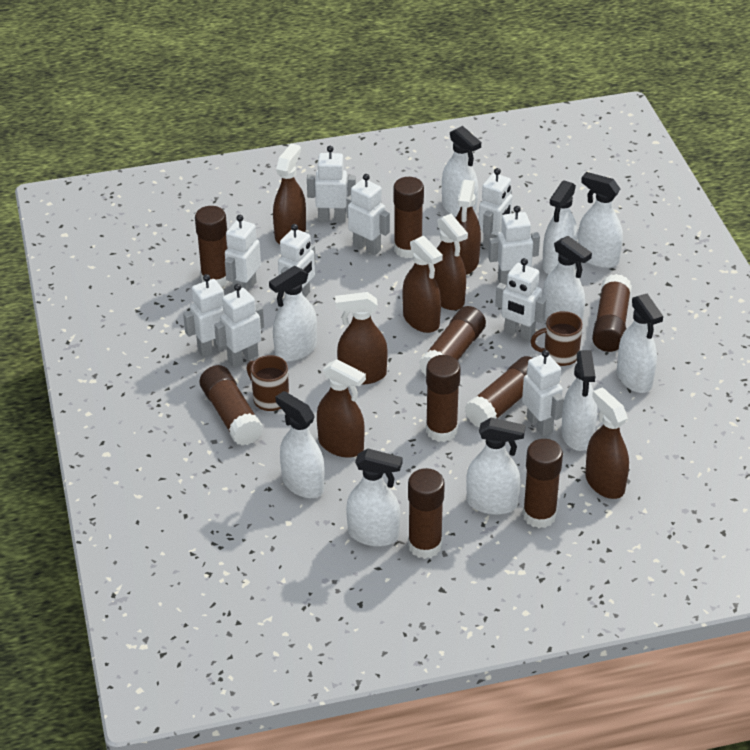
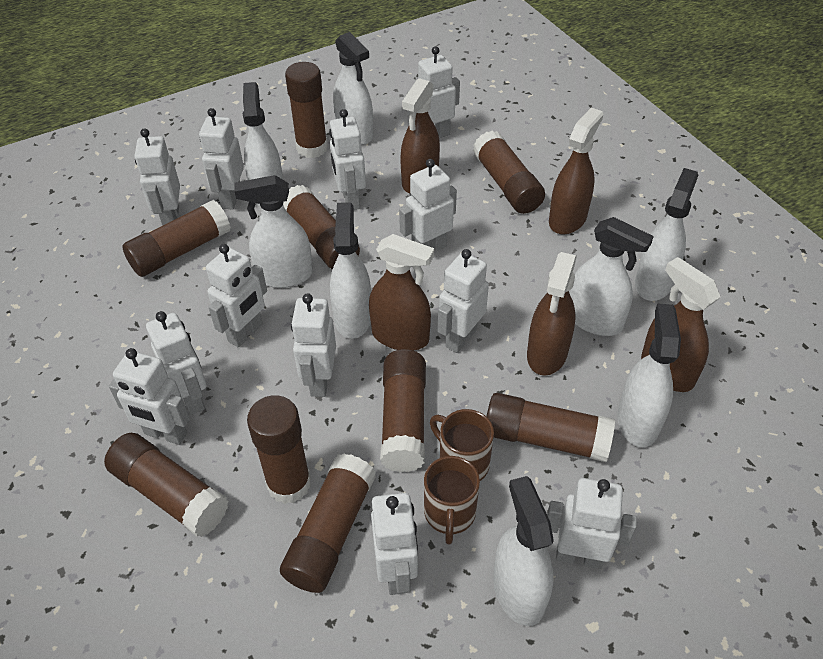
brown spray bottle: [273,144,306,244] [317,359,366,458] [335,292,388,385] [403,236,443,333] [434,214,468,310] [456,180,481,275] [585,387,629,499] = 7 -> [369,234,434,351] [400,78,440,194] [527,252,577,376] [549,107,603,234] [641,257,720,392] = 5
white robot: [183,274,227,357] [214,284,264,367] [225,215,261,292] [278,224,316,297] [307,146,356,223] [346,174,390,255] [479,168,512,250] [488,206,540,285] [495,258,546,341] [522,350,564,436] = 10 -> [109,348,190,445] [134,128,180,226] [146,311,207,415] [199,108,244,210] [206,244,267,347] [291,293,336,397] [329,109,366,210] [371,493,418,595] [399,159,457,251] [407,46,460,138] [438,249,489,353] [547,478,637,569] = 12
white spray bottle: [269,266,317,362] [276,391,325,498] [346,449,403,546] [442,126,481,217] [466,418,526,515] [542,180,577,274] [542,236,592,324] [561,350,597,451] [578,172,623,268] [617,294,663,393] = 10 -> [234,175,313,288] [243,82,283,207] [330,202,371,339] [333,32,373,145] [493,476,554,626] [569,217,654,336] [617,304,681,447] [635,168,698,301] = 8

